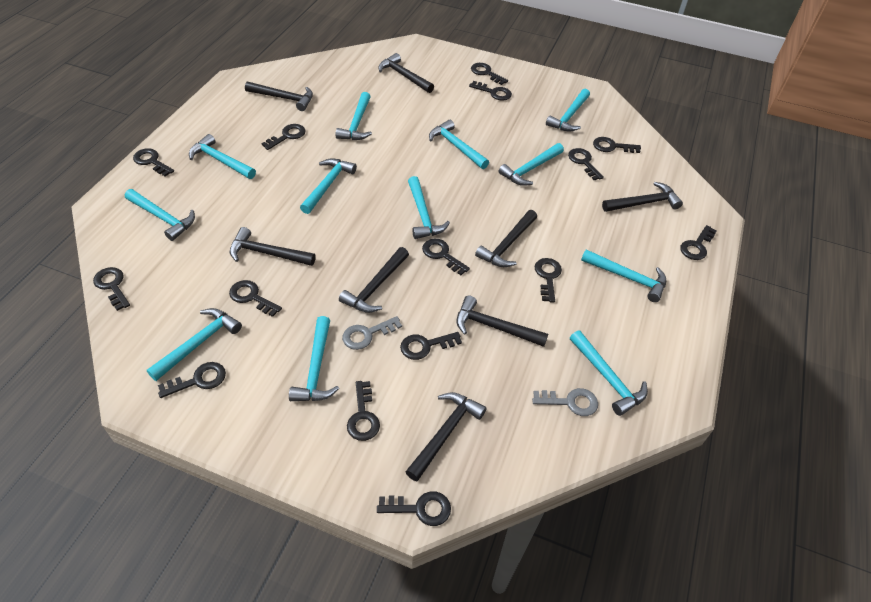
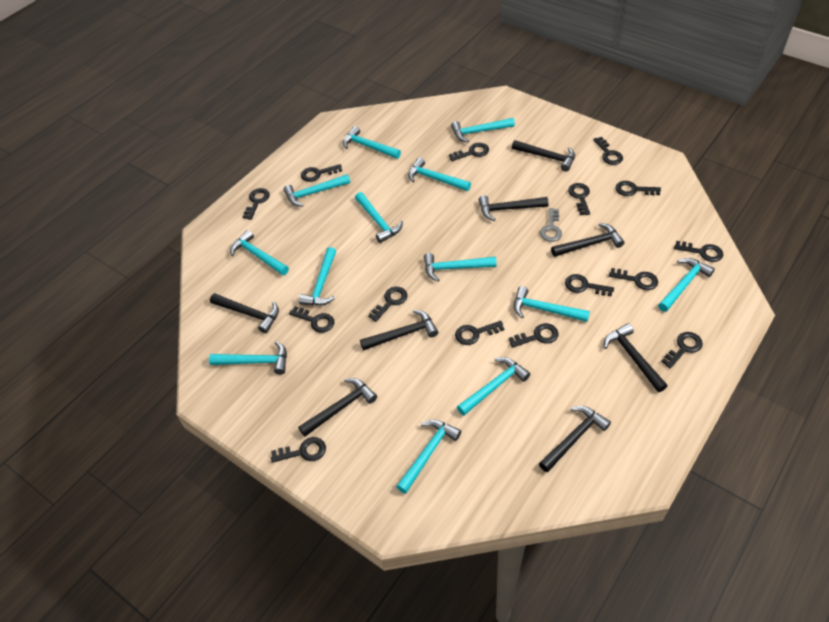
grey key: [342,316,402,350] [532,388,598,416] = 2 -> [540,208,562,242] = 1
turquoise hammer: [125,189,195,241] [147,308,242,381] [189,134,256,179] [289,316,339,401] [300,158,357,214] [335,92,372,140] [408,176,450,239] [429,120,489,169] [498,143,564,186] [546,89,590,132] [570,330,648,416] [581,250,666,302] = 12 -> [209,341,287,375] [230,230,289,275] [283,174,350,207] [299,247,336,306] [343,126,401,159] [355,192,403,243] [396,420,461,494] [408,158,471,191] [424,253,497,282] [451,118,515,142] [457,357,530,415] [514,286,590,322] [658,258,715,312] = 13

